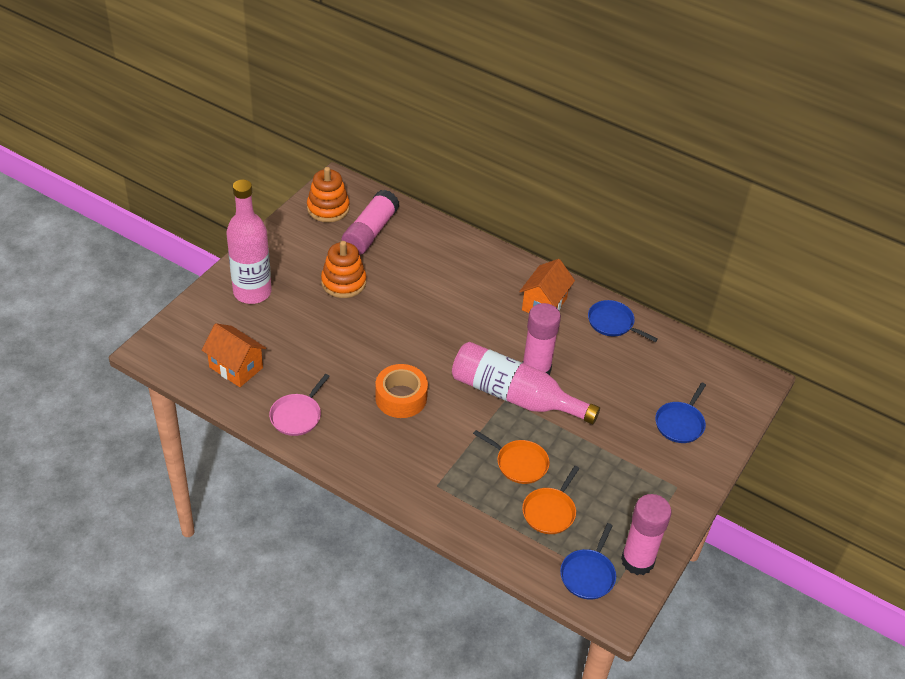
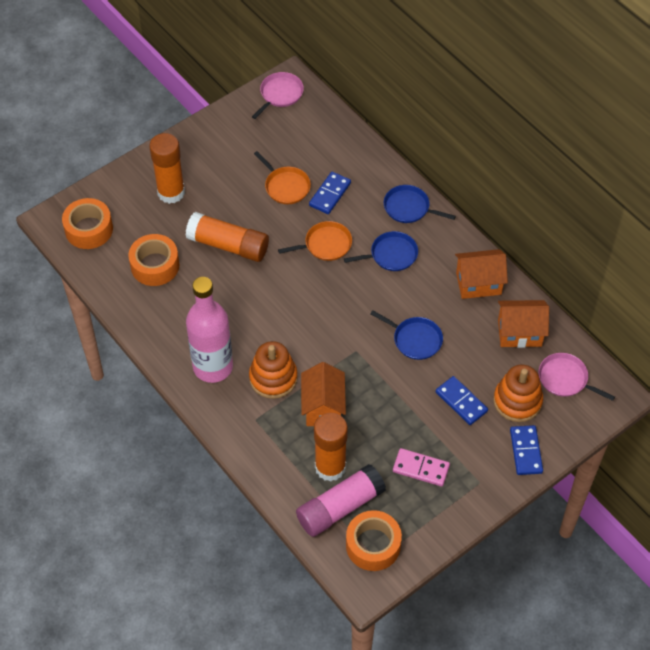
blue domino: none = 0 -> [309,172,351,214] [436,376,488,425] [510,425,543,475] = 3
orange glue stick: none = 0 -> [149,133,185,204] [186,212,269,262] [314,413,348,482] = 3
orange house: [202,323,266,387] [519,259,575,313] = 2 -> [301,362,346,426] [455,249,508,299] [498,300,549,348] = 3
orange tape: [375,364,428,418] = 1 -> [62,198,113,249] [128,234,179,286] [346,510,402,571] = 3
pink bottle: [226,179,272,304] [452,342,600,424] = 2 -> [186,277,233,383] = 1
pink domino: none = 0 -> [393,448,450,486] = 1
pink glue stick: [342,190,399,255] [522,303,561,375] [621,494,672,575] = 3 -> [296,464,386,537] = 1
pink pan: [269,374,330,436] = 1 -> [252,72,304,119] [539,353,615,401] = 2

